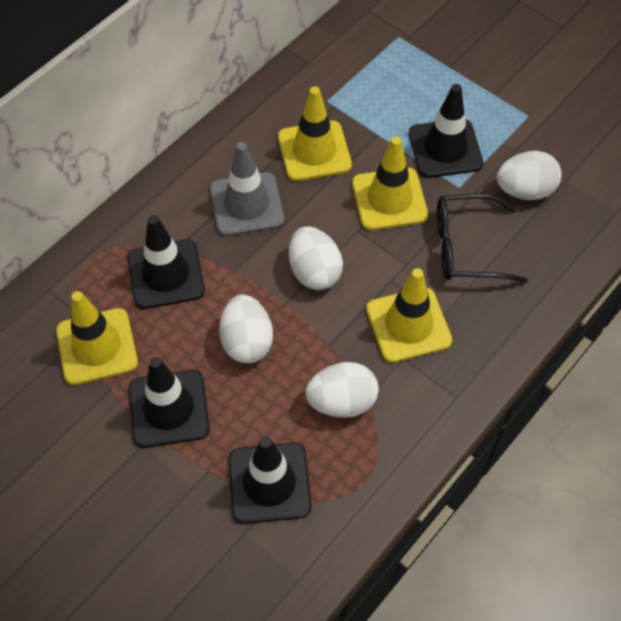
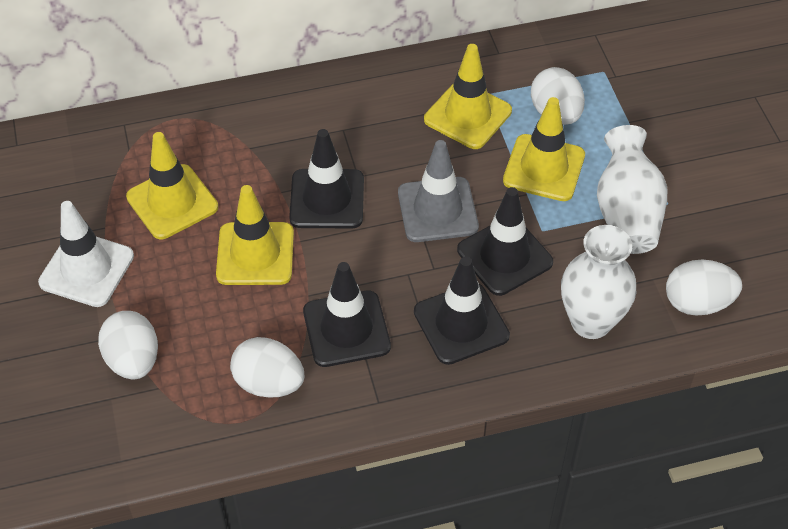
black glasses: [437,193,528,283] = 1 -> none = 0
white traffic cone: none = 0 -> [38,201,134,307] = 1
white vase: none = 0 -> [561,225,636,339] [597,125,667,254] = 2

